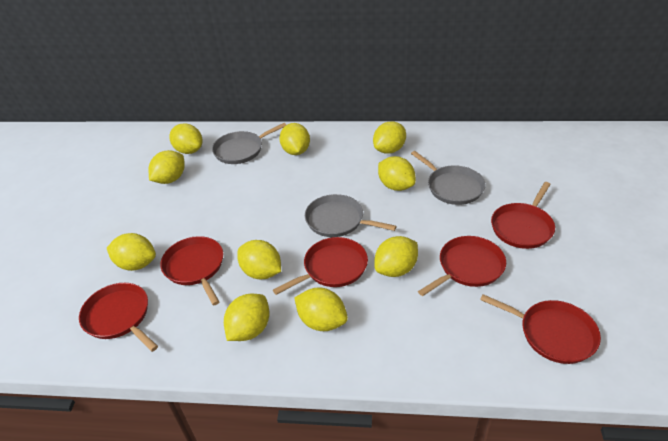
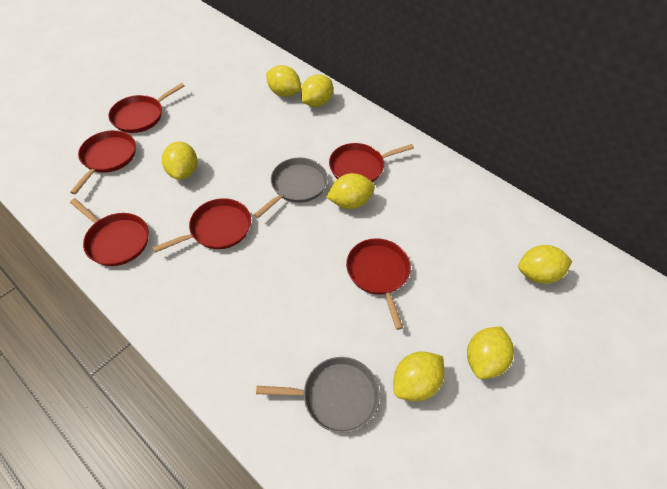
grey pan: [212,123,286,164] [305,194,397,237] [411,151,486,205] = 3 -> [254,158,328,218] [256,357,380,433] = 2
yellow lemon: [107,233,156,271] [148,150,185,184] [169,123,202,154] [224,294,270,341] [237,240,281,279] [279,123,310,155] [294,288,348,331] [373,121,406,154] [374,236,418,277] [378,156,416,191] = 10 -> [162,141,197,180] [266,65,301,97] [301,74,333,107] [326,173,375,209] [393,351,444,401] [467,326,514,379] [518,245,572,284] = 7

